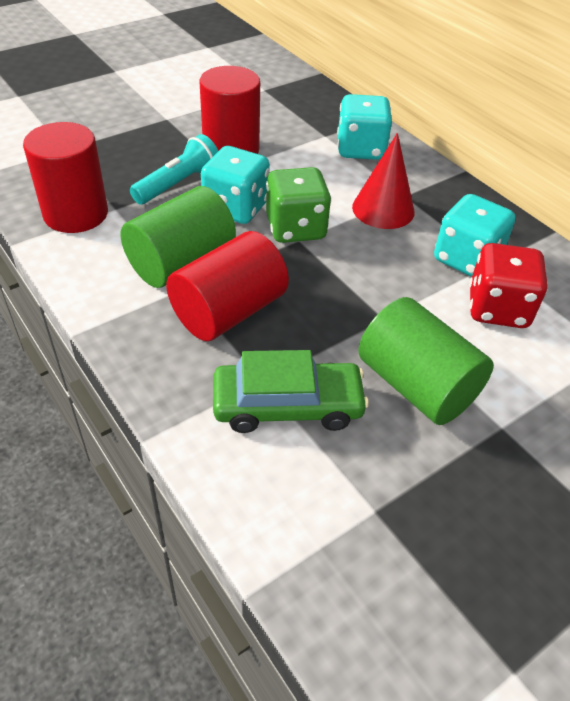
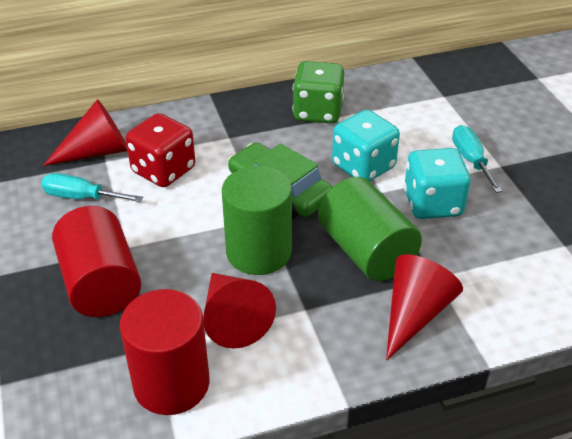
red cone: [352,133,415,229] = 1 -> [43,99,128,166] [203,273,276,349] [386,254,463,361] = 3
red cylinder: [23,122,108,233] [166,231,289,341] [200,66,260,154] = 3 -> [52,206,141,317] [120,289,210,415] = 2
turquoise dice: [201,146,270,224] [337,94,392,160] [434,194,516,277] = 3 -> [332,110,400,182] [404,148,471,219] = 2
turquoise flashlight: [130,134,218,205] = 1 -> none = 0
turquoise screwdriver: none = 0 -> [41,173,143,202] [452,125,503,193] = 2

